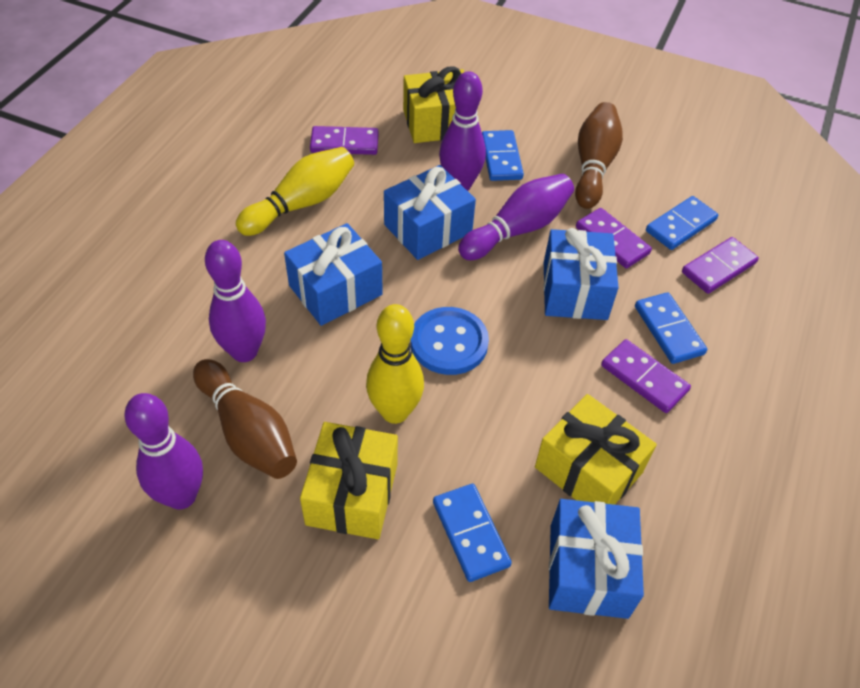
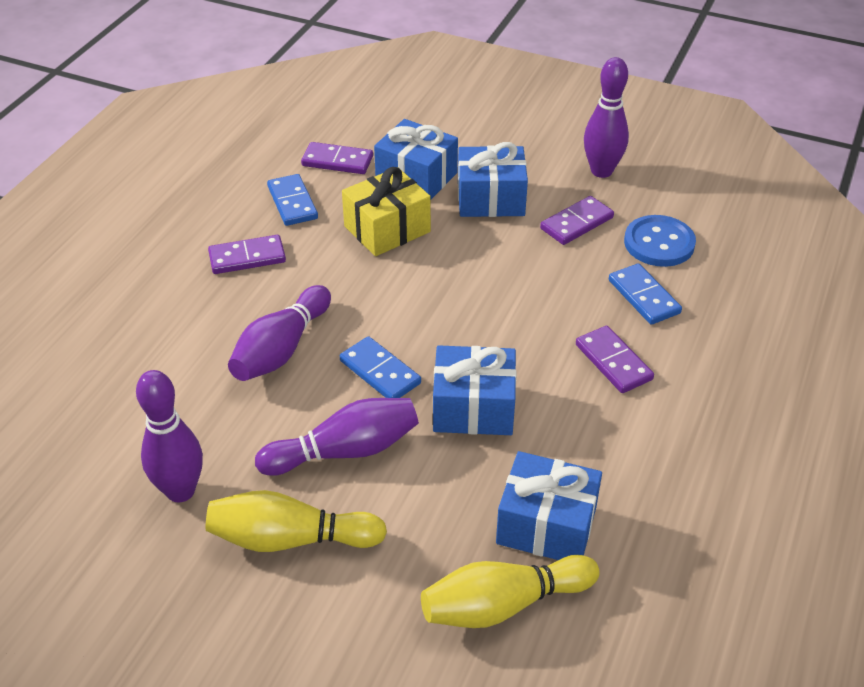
blue domino: [433,484,512,582] [482,130,524,181] [635,292,707,364] [646,196,718,250] = 4 -> [267,174,318,226] [340,336,421,398] [609,263,682,325] = 3
brown bowling pin: [193,359,297,479] [575,102,623,209] = 2 -> none = 0
yellow gift: [300,422,398,539] [403,66,464,143] [535,394,657,505] = 3 -> [342,167,431,256] = 1

